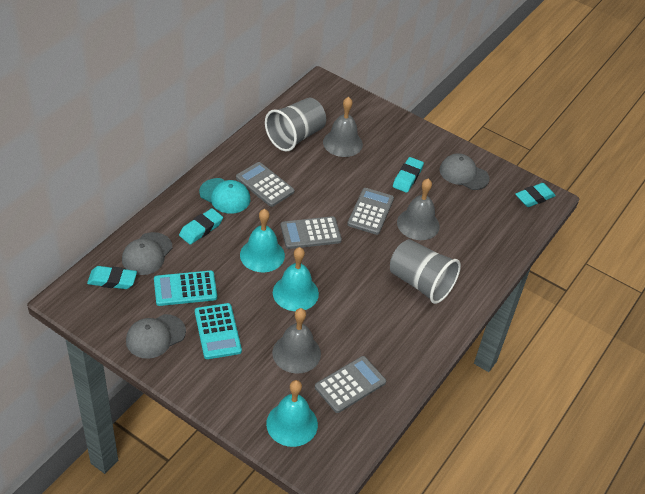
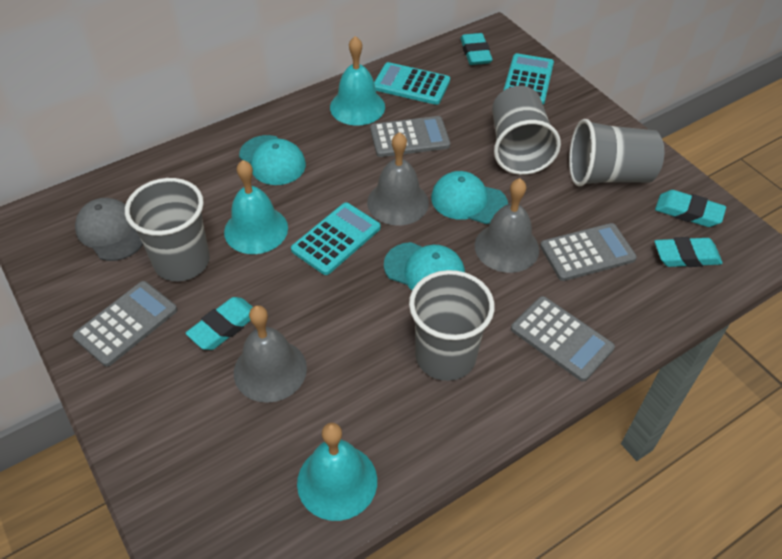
grey cap: [122,232,173,275] [126,314,186,359] [440,153,489,190] = 3 -> [75,198,143,261] = 1
grey cup: [265,98,326,152] [390,239,461,304] = 2 -> [125,178,210,281] [409,270,495,381] [492,86,561,175] [569,119,664,187] = 4
turquoise calculator: [154,270,217,306] [195,303,242,359] = 2 -> [291,202,381,275] [374,62,450,105] [503,53,554,104] = 3
turquoise cap: [199,178,250,214] = 1 -> [239,135,306,185] [384,242,465,290] [431,171,508,224] = 3

